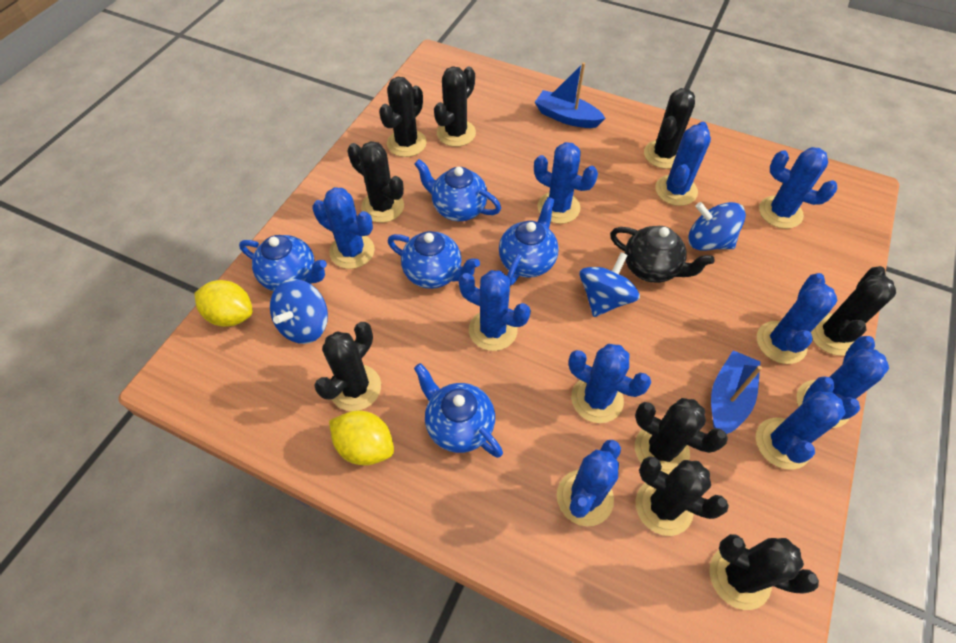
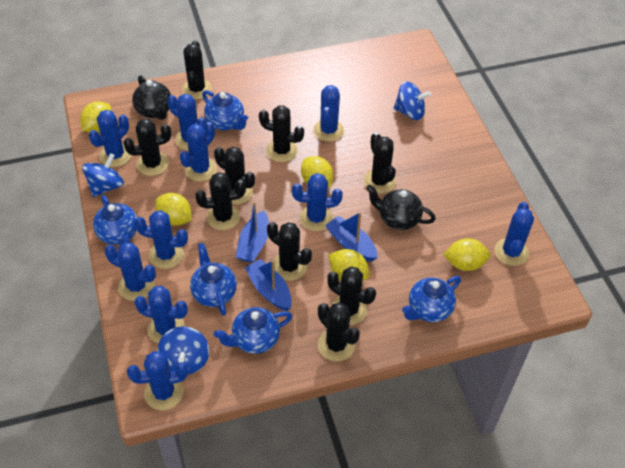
black teapot: [610,226,715,283] = 1 -> [132,75,171,120] [366,185,436,230] = 2
blue boat: [535,62,605,128] [711,350,762,434] = 2 -> [236,202,269,263] [245,259,292,311] [325,212,378,261] = 3
yellow lemon: [195,280,253,327] [329,411,394,465] = 2 -> [80,102,112,132] [155,193,192,226] [301,156,333,188] [328,249,370,281] [443,238,491,271] = 5

